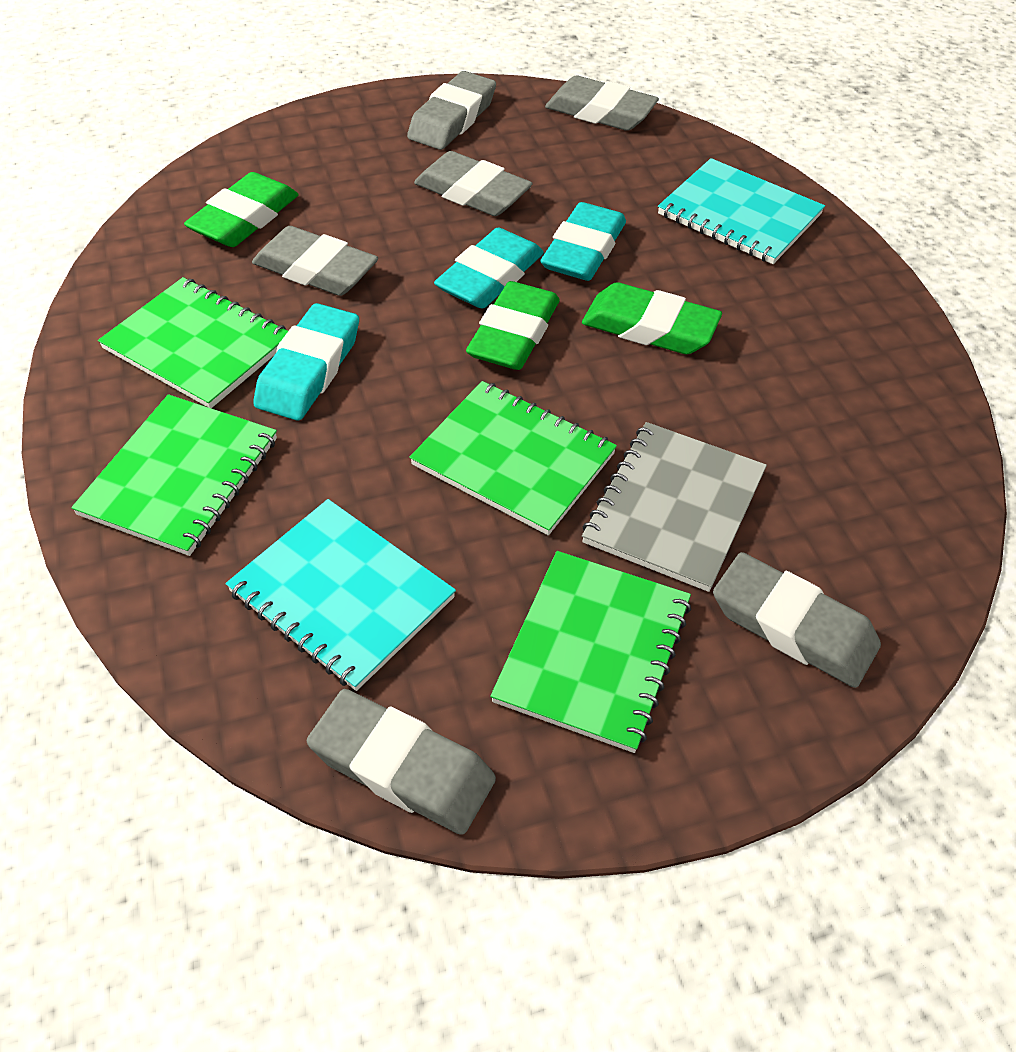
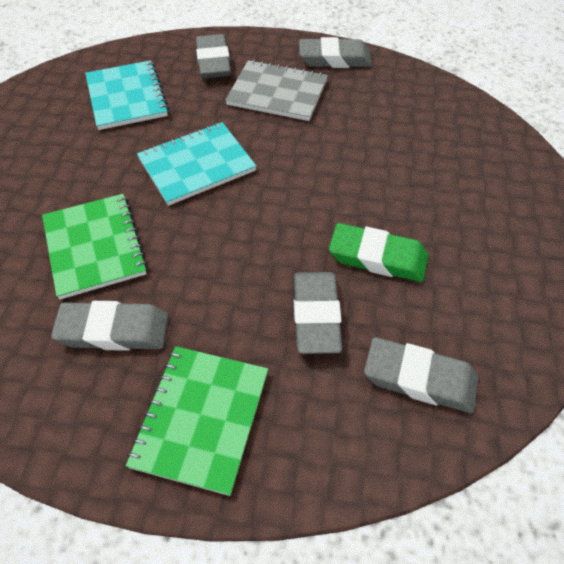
green eraser: [184,172,298,247] [466,281,560,370] [582,282,722,354] = 3 -> [329,223,429,282] = 1
green notebook: [71,394,277,556] [98,277,288,408] [409,381,617,535] [490,551,691,753] = 4 -> [42,194,148,300] [126,346,268,496] = 2
grey eraser: [252,226,378,296] [307,689,496,835] [407,71,496,150] [414,151,533,216] [545,76,659,131] [713,552,881,688] = 6 -> [51,301,169,351] [196,34,231,78] [294,272,343,354] [299,37,372,68] [364,337,479,413] = 5
turquoise eraser: [253,303,359,421] [434,228,544,309] [541,202,626,281] = 3 -> none = 0

